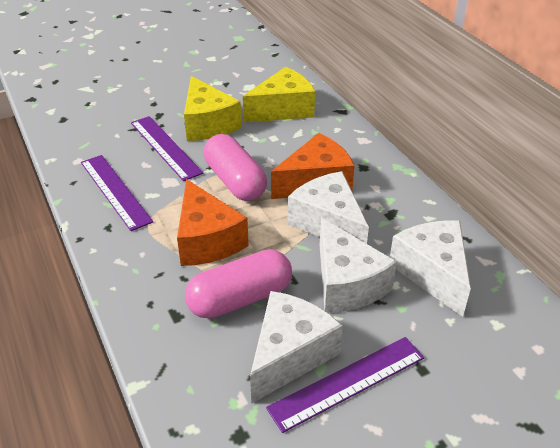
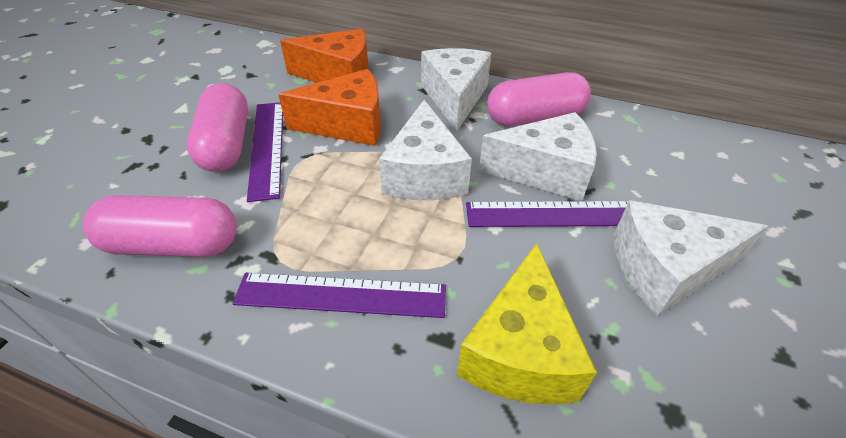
pink capsule: [185,249,292,319] [204,134,267,201] = 2 -> [83,195,237,257] [187,83,248,172] [487,72,591,126] = 3
yellow cheese: [184,76,242,141] [243,67,315,123] = 2 -> [457,243,597,405] = 1

